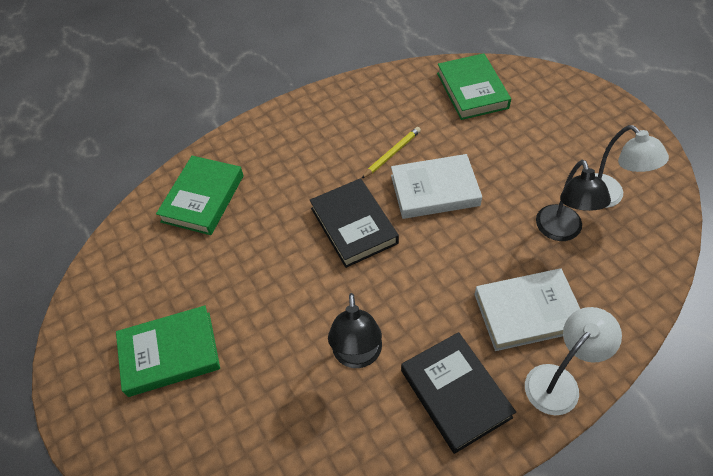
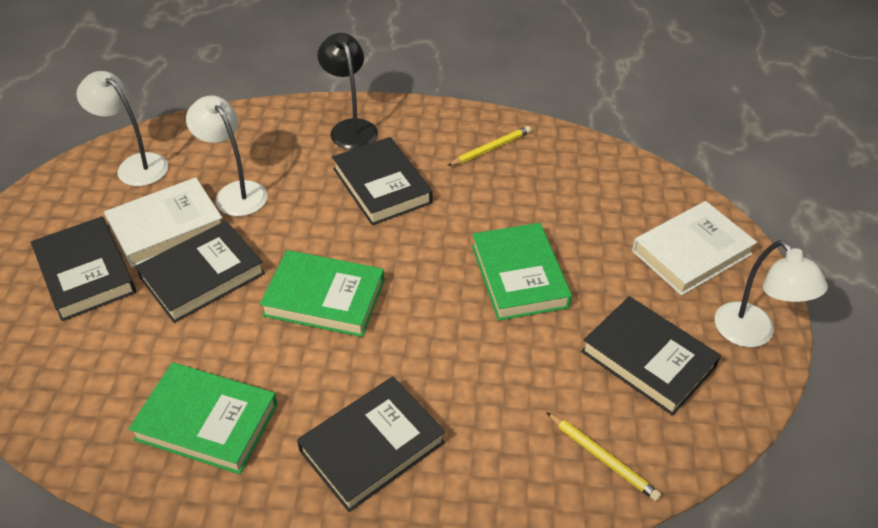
black book: [310,178,399,268] [401,332,516,454] = 2 -> [31,216,136,321] [135,221,265,323] [297,377,445,512] [332,137,432,225] [581,296,721,416] = 5
black lamp: [328,293,382,368] [536,160,611,241] = 2 -> [318,33,378,150] = 1
white lamp: [525,307,622,415] [595,125,669,208] = 2 -> [77,71,168,186] [186,95,267,216] [715,240,828,347] = 3
yellow pencil: [361,127,421,179] = 1 -> [447,126,531,166] [546,412,661,501] = 2

